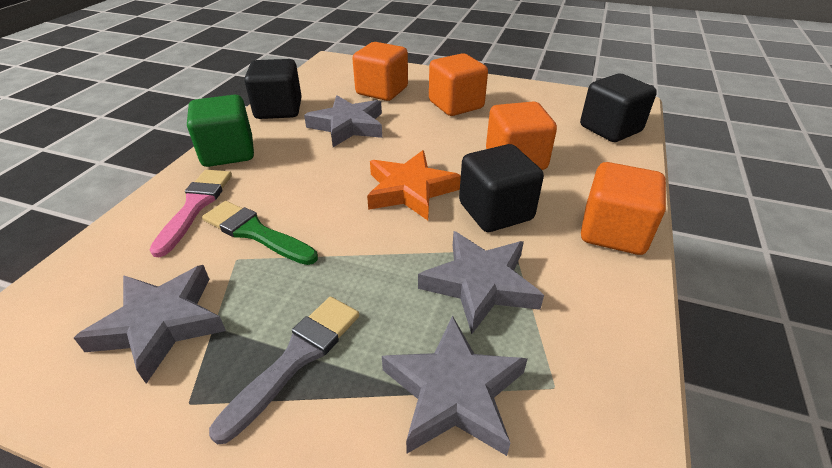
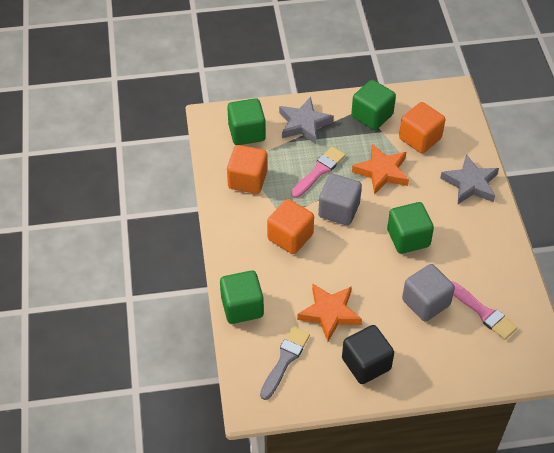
black cube: [244,59,302,119] [459,144,544,232] [580,74,657,142] = 3 -> [342,325,394,384] = 1
green brush: [202,201,318,265] = 1 -> none = 0
green cube: [187,94,254,167] = 1 -> [220,271,264,324] [227,98,266,145] [351,80,396,130] [387,202,434,254] = 4
grey cube: none = 0 -> [318,174,362,225] [402,264,455,322] = 2
grey star: [74,265,226,384] [304,96,382,147] [382,316,527,456] [418,231,544,334] = 4 -> [279,97,334,144] [440,154,499,204] = 2
orange cube: [352,42,408,101] [429,53,488,116] [486,101,557,170] [581,162,666,255] = 4 -> [227,145,267,194] [267,199,314,254] [399,102,445,153] = 3
orange star: [367,150,461,220] = 1 -> [297,284,362,342] [352,144,409,195] = 2
pink brush: [149,170,232,257] = 1 -> [291,147,345,198] [451,281,517,340] = 2

